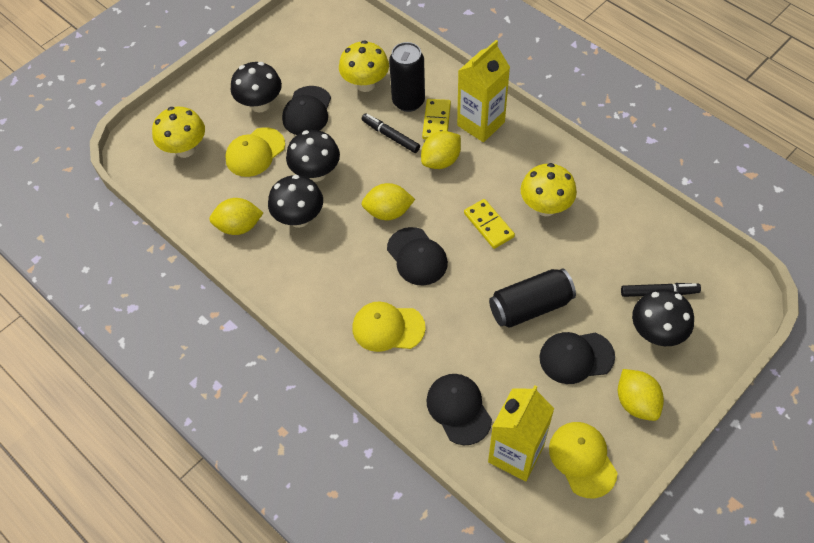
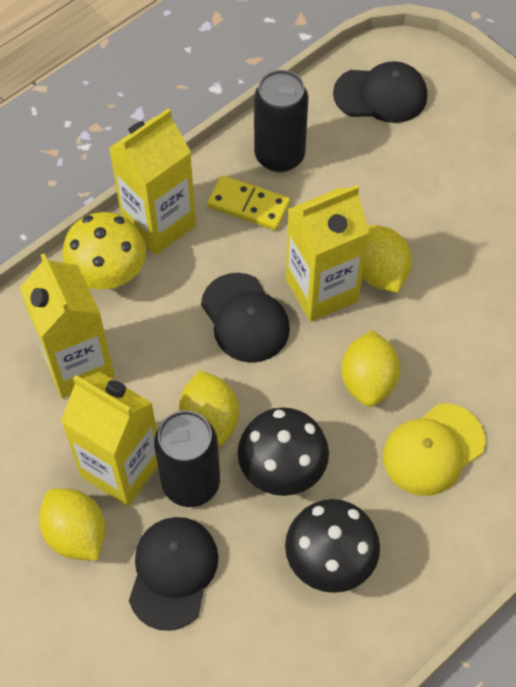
black cap: [282,86,331,135] [387,227,448,285] [426,374,492,445] [539,332,615,384] = 4 -> [129,517,219,631] [201,273,290,363] [333,61,427,123] = 3
black marker: [362,113,420,153] [621,283,701,297] = 2 -> none = 0
black mushroom: [231,62,282,112] [268,175,323,228] [286,130,340,182] [632,289,694,346] = 4 -> [238,407,329,496] [285,499,380,593] = 2
yellow cap: [225,127,285,177] [352,301,426,352] [549,422,618,498] = 3 -> [383,404,486,496] = 1
yellow carton: [457,40,510,142] [488,385,554,481] = 2 -> [20,254,115,398] [61,372,158,506] [109,108,196,255] [286,185,369,322] = 4
yellow domino: [422,99,451,139] [464,199,515,249] = 2 -> [207,175,290,230] = 1
yellow mushroom: [152,107,205,158] [339,40,389,92] [521,163,577,216] = 3 -> [62,212,146,290] = 1

